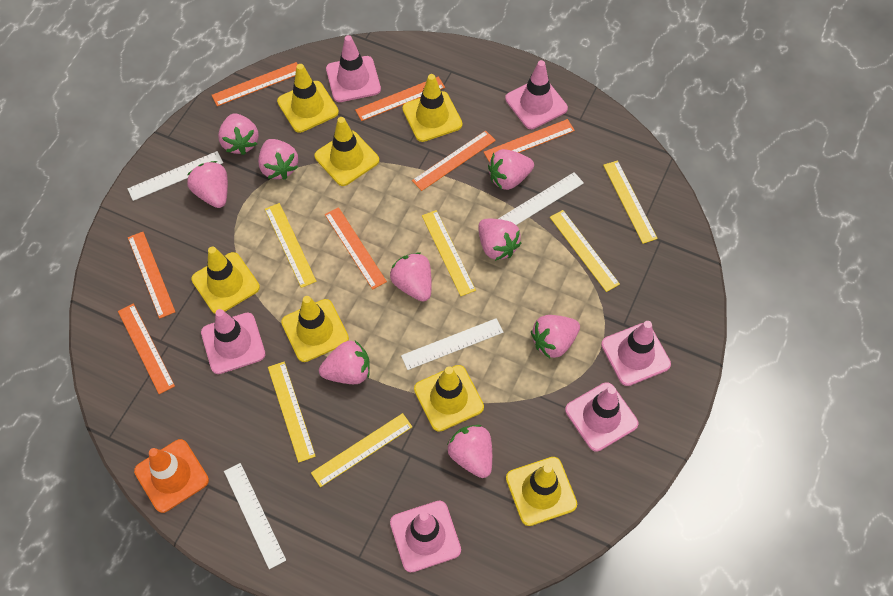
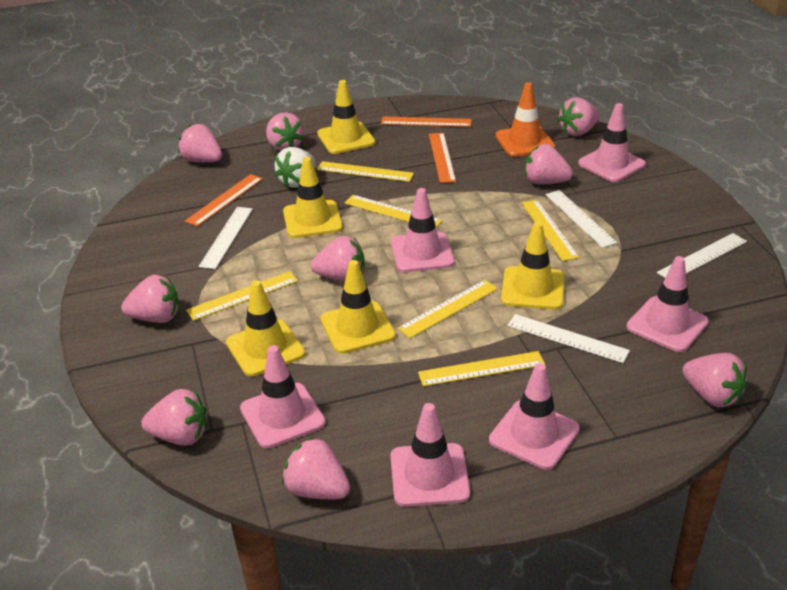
orange ruler: [118,304,175,394] [128,232,175,319] [212,62,298,106] [325,207,387,290] [355,77,445,121] [412,131,496,191] [484,119,575,163] = 7 -> [185,174,263,226] [381,117,471,127] [429,133,456,183] = 3
white strawberry: none = 0 -> [274,147,315,188] = 1
yellow traffic cone: [191,247,260,314] [277,64,339,133] [281,296,349,362] [314,117,379,186] [402,74,462,142] [414,365,484,432] [506,457,577,526] = 7 -> [226,280,305,377] [283,157,343,238] [317,80,375,154] [320,260,396,354] [501,222,564,310] = 5

